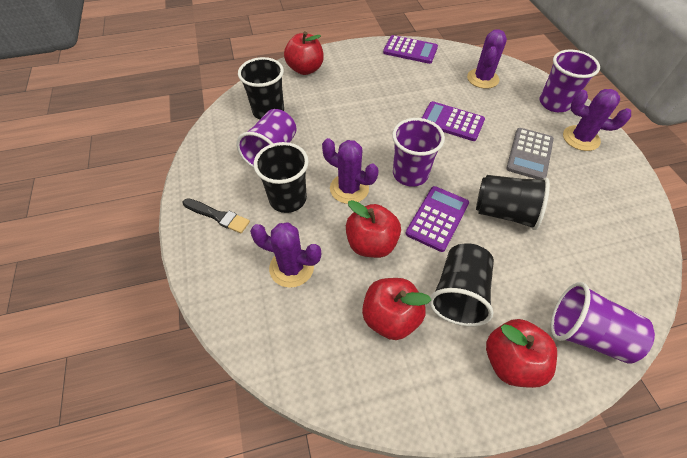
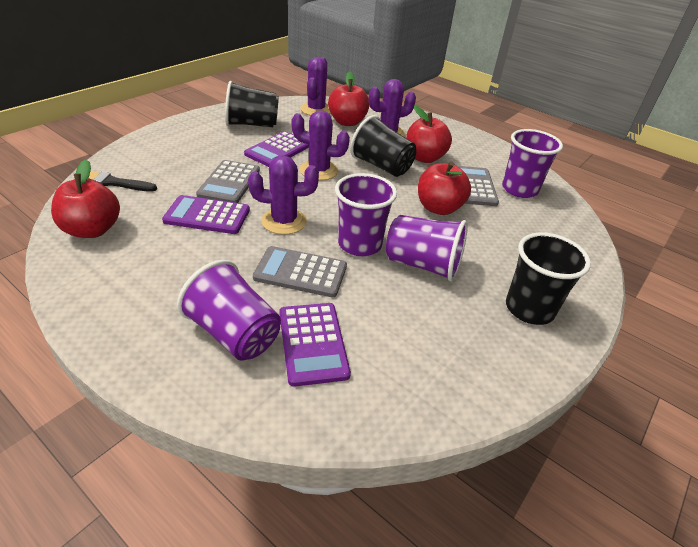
black cup: [238,57,284,120] [254,142,309,213] [429,243,494,326] [476,175,550,230] = 4 -> [225,81,279,127] [350,115,416,177] [506,232,591,325] = 3
grey calculator: [506,128,554,179] = 1 -> [196,160,260,203] [253,246,347,297] [458,166,499,206] = 3

